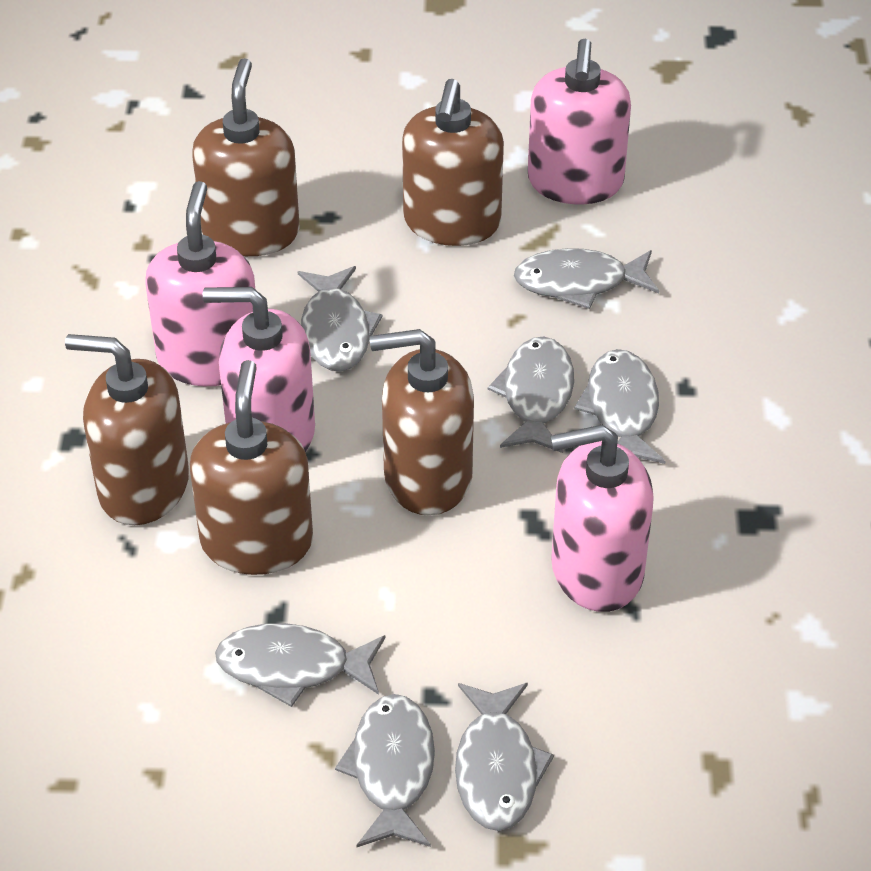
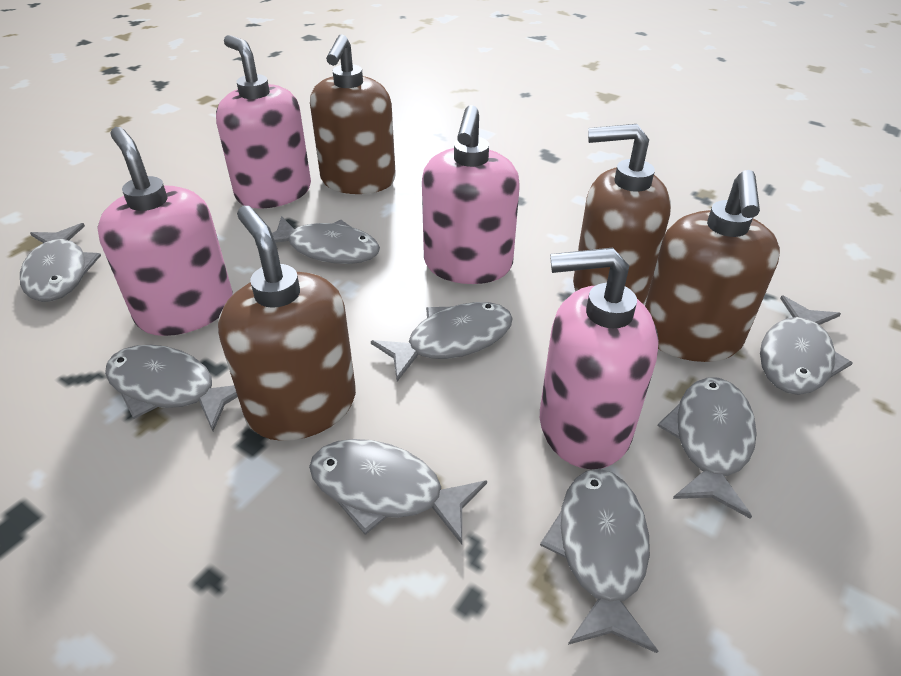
brown soap dispenser: [65,334,189,525] [190,360,313,575] [192,58,300,256] [370,329,474,516] [402,79,504,246] = 5 -> [218,206,356,441] [310,34,396,194] [573,124,671,305] [645,170,780,362] = 4
grey fish: [215,623,385,707] [298,266,383,372] [335,694,435,847] [455,683,554,831] [488,337,574,453] [514,248,659,309] [574,349,665,464] = 7 -> [20,223,101,302] [105,345,238,431] [255,216,380,264] [309,439,487,544] [371,302,513,381] [540,469,658,653] [657,377,757,519] [760,295,852,395] = 8

